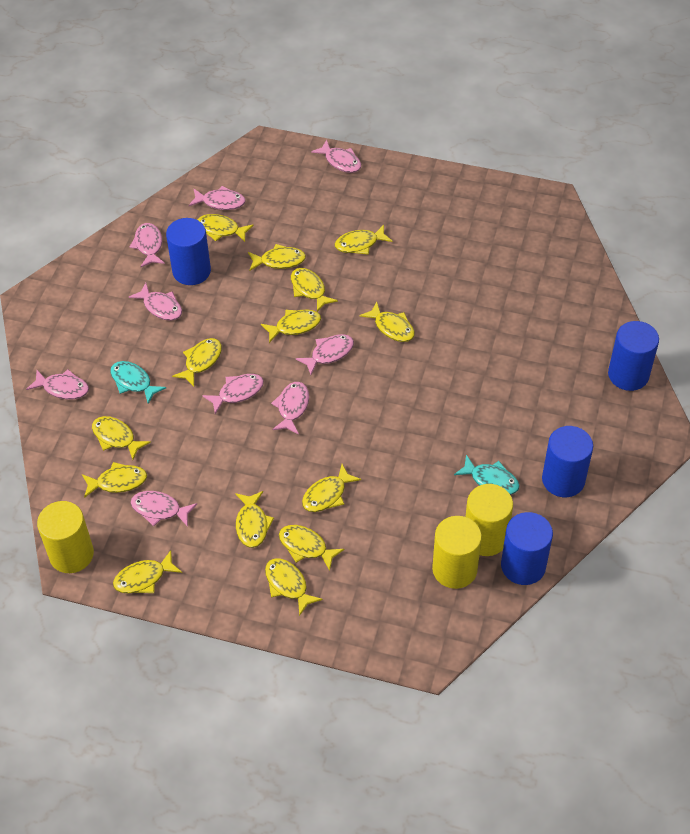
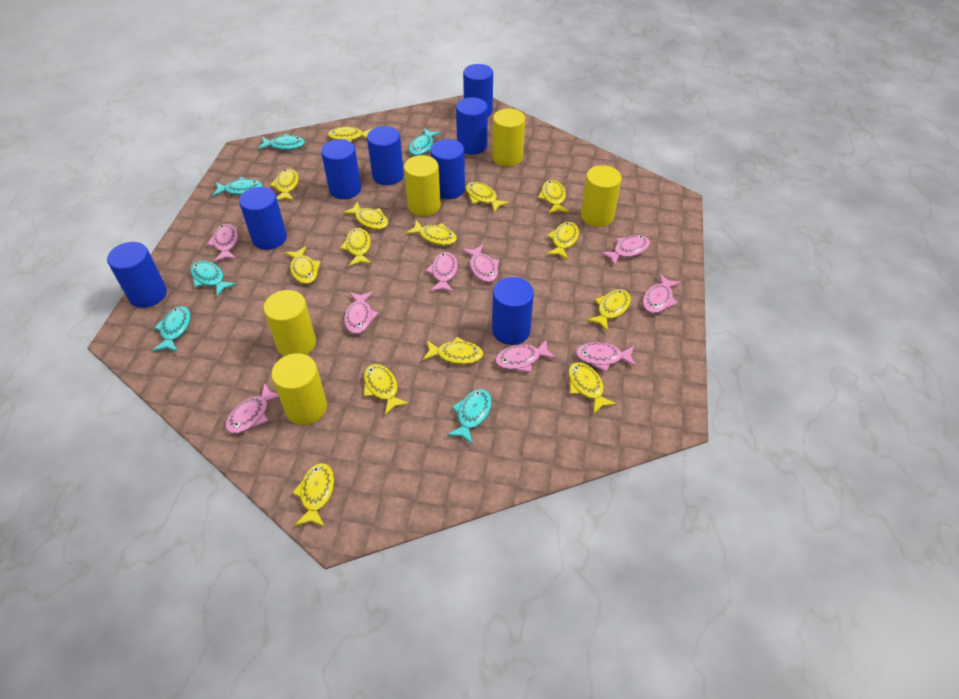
blue cylinder: [166,218,211,285] [501,512,553,585] [542,426,593,497] [608,321,659,391] = 4 -> [107,242,167,308] [239,187,287,250] [321,139,361,199] [367,126,404,185] [430,139,465,199] [456,97,488,155] [463,64,493,116] [492,277,534,345] = 8
turquoise fish: [110,361,166,404] [454,455,519,495] = 2 -> [152,306,191,352] [190,261,237,297] [212,177,263,196] [258,134,305,150] [409,128,441,156] [447,389,492,445] = 6
yellow cylinder: [37,501,94,573] [432,516,482,589] [465,484,513,556] = 3 -> [263,290,316,356] [271,353,327,425] [404,155,441,216] [492,108,525,167] [581,165,622,227] = 5

